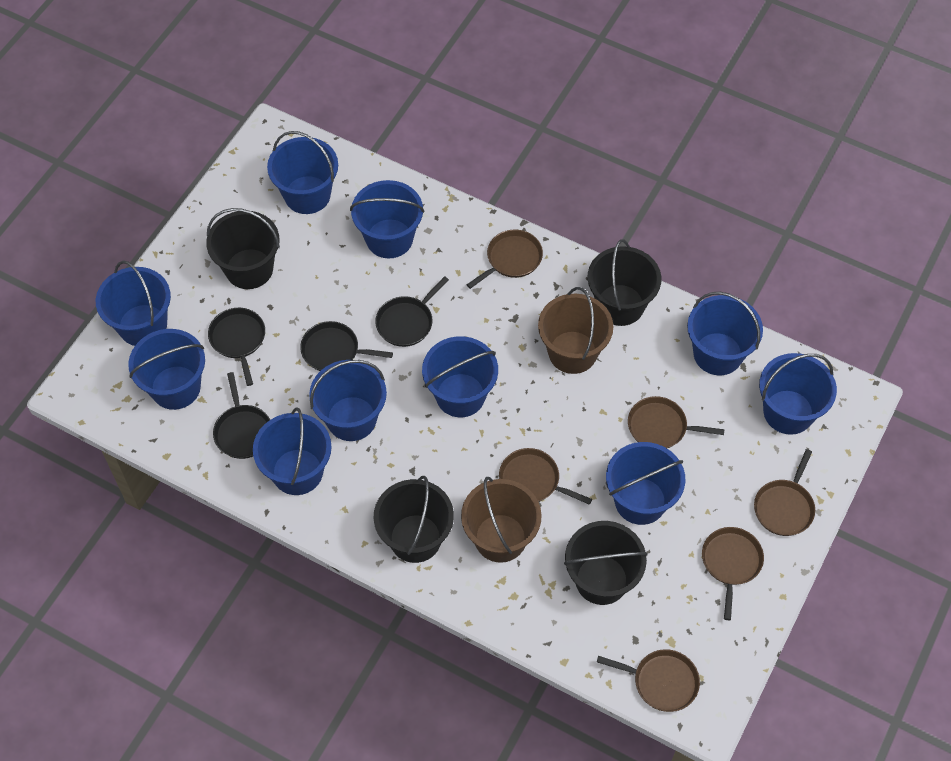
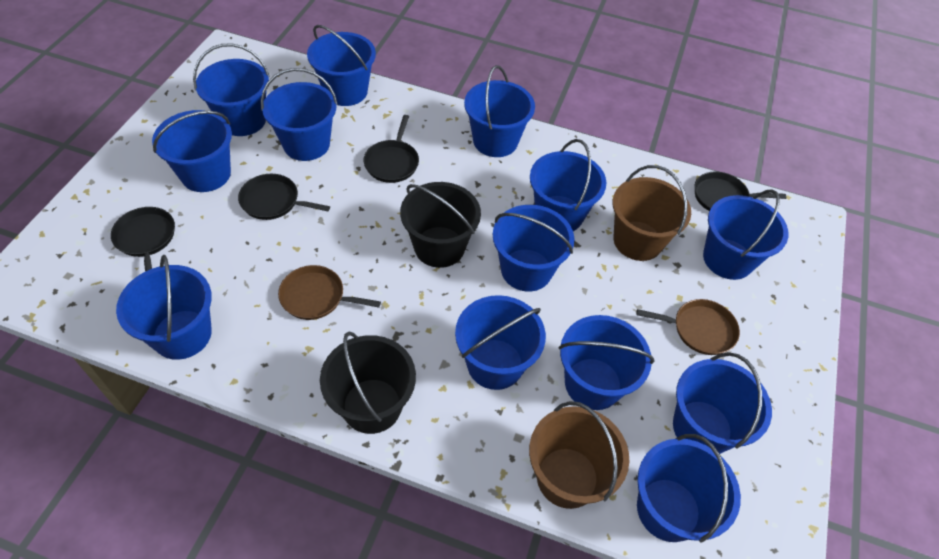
black bucket: [206,208,280,289] [374,476,454,563] [564,521,648,605] [587,239,661,326] = 4 -> [320,332,416,434] [400,182,481,268] = 2
blue bucket: [96,261,171,346] [128,329,205,410] [253,407,332,495] [267,131,338,214] [309,360,387,441] [350,180,424,258] [422,336,498,417] [606,442,685,525] [687,292,763,375] [759,353,837,435] = 10 -> [116,255,212,360] [152,110,232,192] [193,43,270,136] [261,68,338,161] [307,25,376,106] [455,295,546,390] [464,65,535,157] [493,205,574,291] [530,139,606,231] [559,315,655,410] [637,434,741,543] [673,352,772,454] [703,189,788,280] = 13
brown pan: [467,229,543,289] [499,448,592,505] [597,649,700,712] [628,396,725,448] [702,527,764,620] [754,449,815,536] = 6 -> [278,265,381,320] [636,299,740,355] = 2

